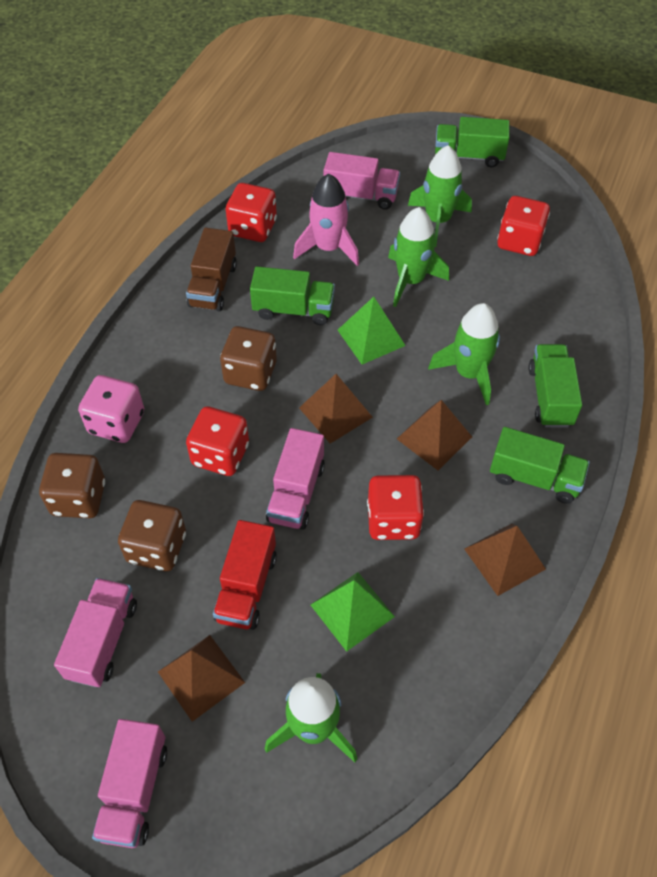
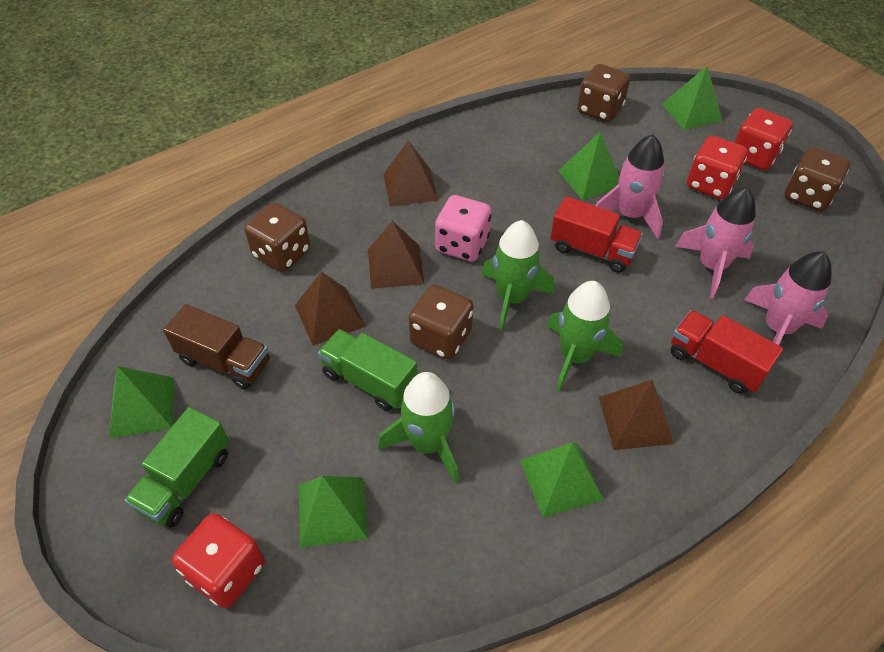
brown dice: [39,453,105,518] [118,500,186,571] [220,326,277,391] = 3 -> [244,202,310,272] [409,285,474,360] [577,64,630,122] [785,147,850,212] = 4
green pyramid: [311,572,395,652] [338,297,406,365] = 2 -> [109,366,174,438] [299,476,368,548] [520,442,603,518] [558,132,619,200] [662,66,723,130] = 5
green rocket: [265,673,357,762] [388,207,449,307] [408,145,472,247] [428,303,500,405] = 4 -> [378,372,459,482] [482,220,554,332] [547,281,623,392] = 3
green truck: [250,266,335,325] [435,117,510,167] [490,427,590,504] [528,344,582,428] = 4 -> [124,407,229,528] [318,329,417,411] = 2
pink rocket: [293,173,359,266] = 1 -> [596,134,664,239] [675,187,756,299] [744,252,832,345] = 3
pink truck: [54,578,137,687] [92,719,167,848] [266,428,325,530] [324,152,400,210] = 4 -> none = 0
red dice: [186,406,249,476] [226,183,277,242] [367,475,424,540] [497,196,550,256] = 4 -> [172,513,265,608] [687,136,748,199] [734,108,793,170] = 3
red truck: [213,520,277,630] = 1 -> [550,196,643,273] [671,310,783,394] = 2

